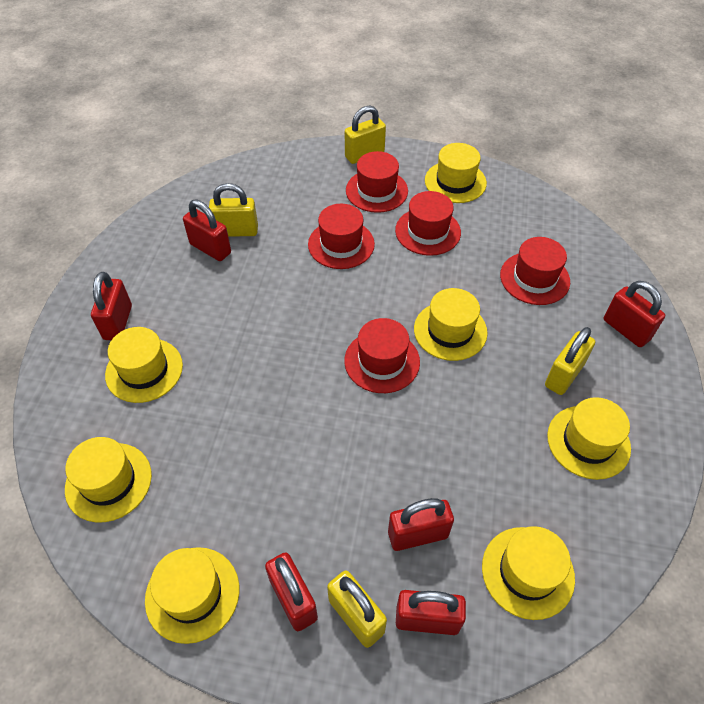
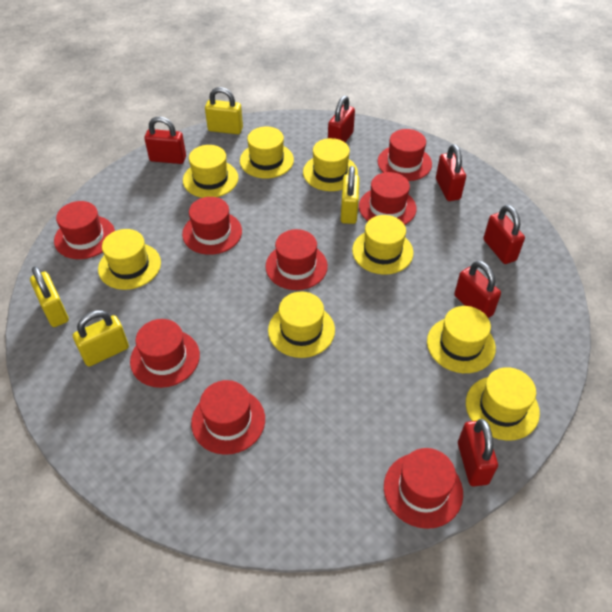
red hat: [308,204,375,269] [344,318,420,393] [346,151,408,213] [395,191,461,256] [500,237,570,305] = 5 -> [54,201,115,259] [130,319,200,388] [182,197,242,255] [191,380,265,455] [265,229,328,290] [359,172,417,225] [378,129,432,181] [384,448,463,529] = 8
yellow hat: [65,437,152,522] [105,327,183,403] [145,547,239,644] [414,288,488,361] [425,143,487,203] [482,526,575,620] [547,397,631,480] = 7 -> [98,229,161,290] [183,145,239,198] [240,127,294,178] [268,292,335,358] [303,138,358,191] [352,215,413,275] [427,306,496,373] [466,367,540,441] = 8

